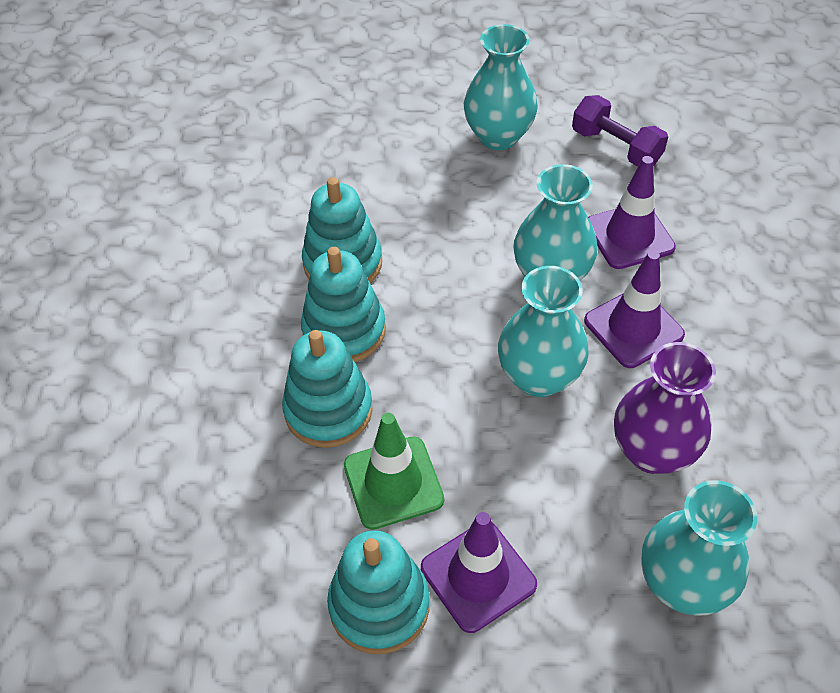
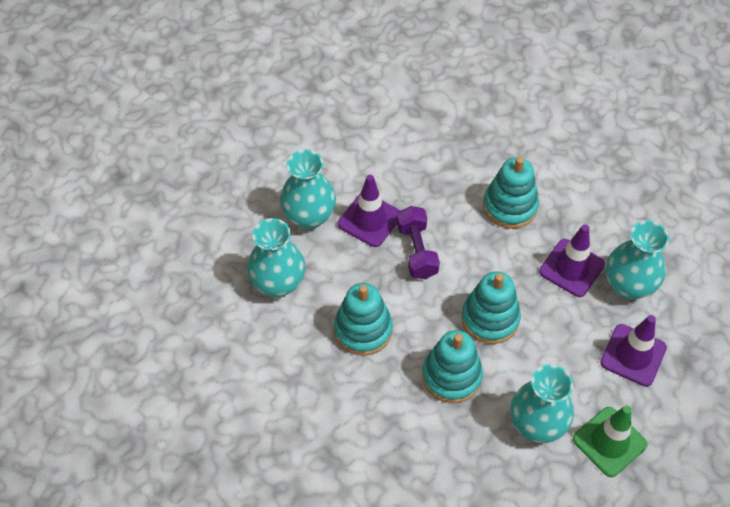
purple vase: [614,342,716,474] = 1 -> none = 0

